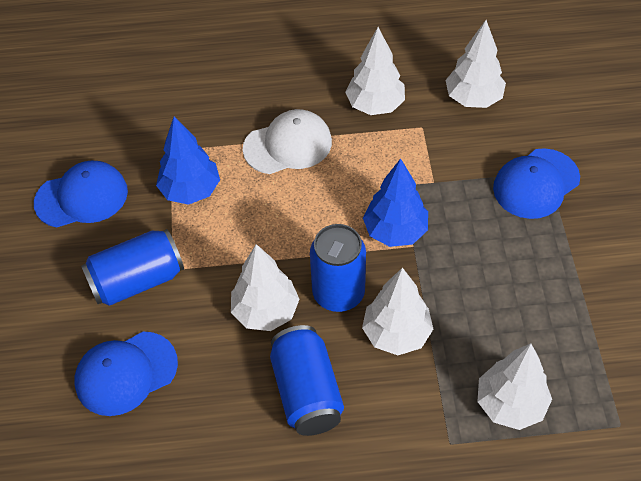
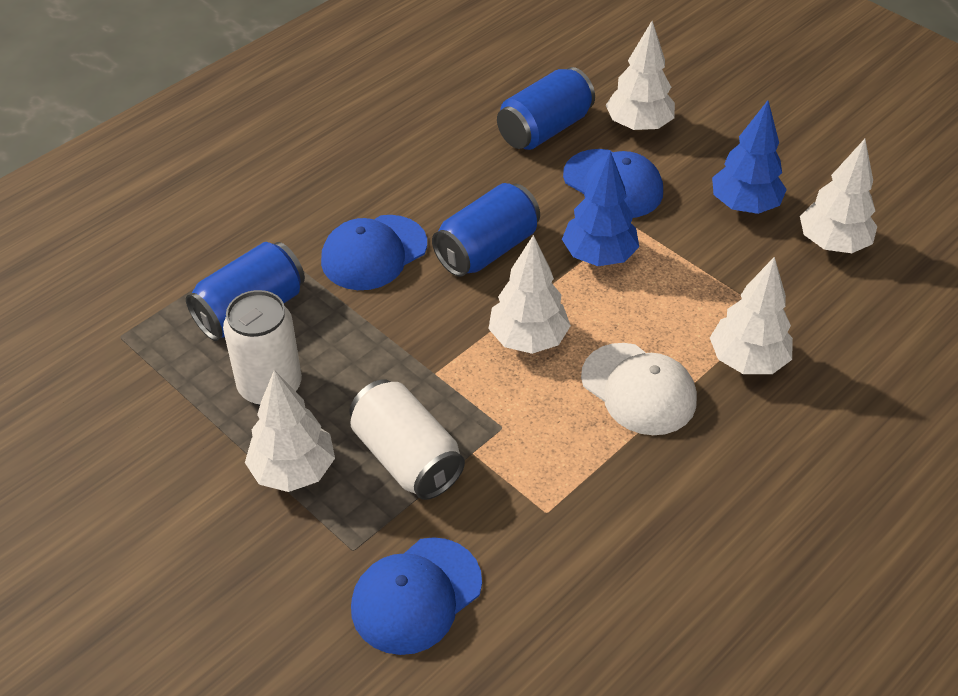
white can: none = 0 -> [223,290,302,406] [349,379,465,500] = 2

